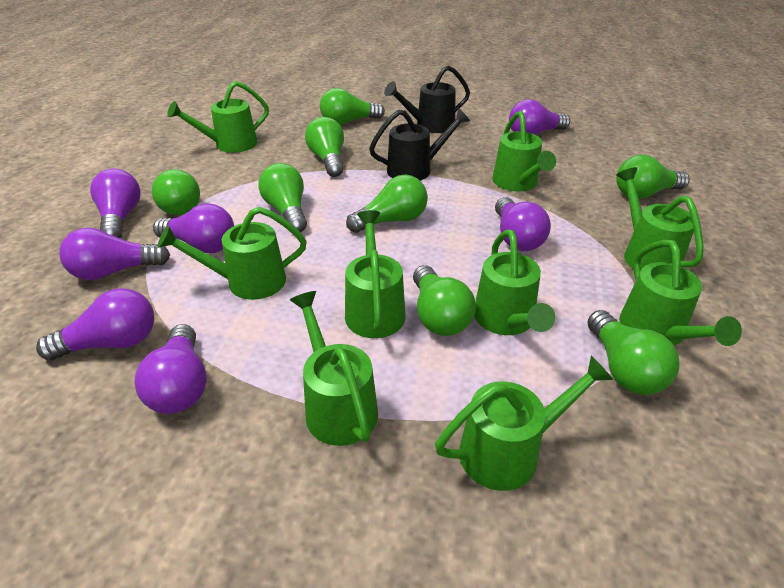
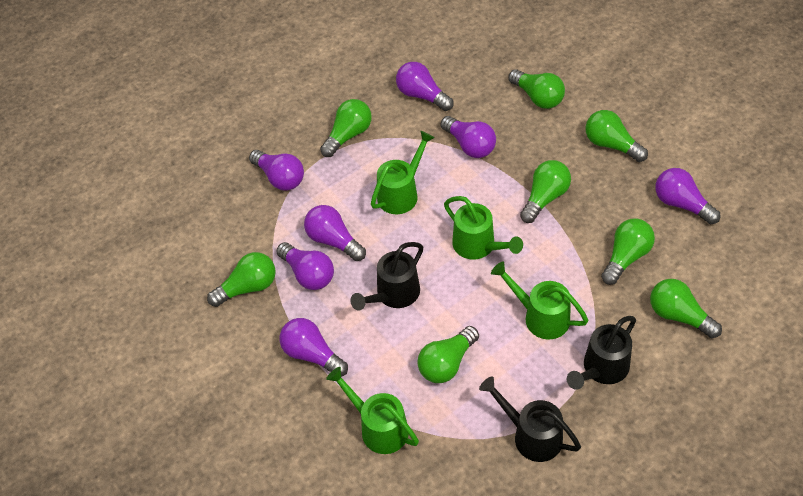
black watering can: [369,108,470,181] [384,65,470,133] = 2 -> [350,242,423,311] [479,376,581,462] [567,316,636,390] = 3
green watering can: [157,207,307,300] [167,81,269,153] [290,291,378,446] [345,210,405,338] [435,355,614,491] [474,229,555,335] [493,111,556,191] [616,167,703,269] [619,240,742,346] = 9 -> [326,367,419,454] [371,131,435,214] [444,196,523,259] [491,261,589,339] = 4

